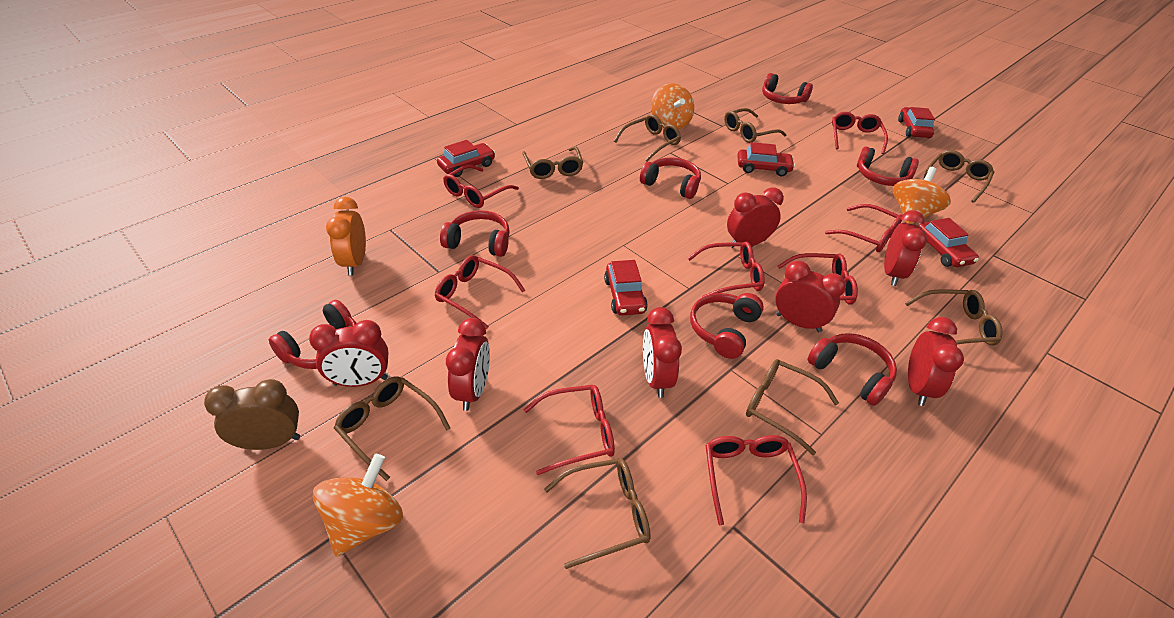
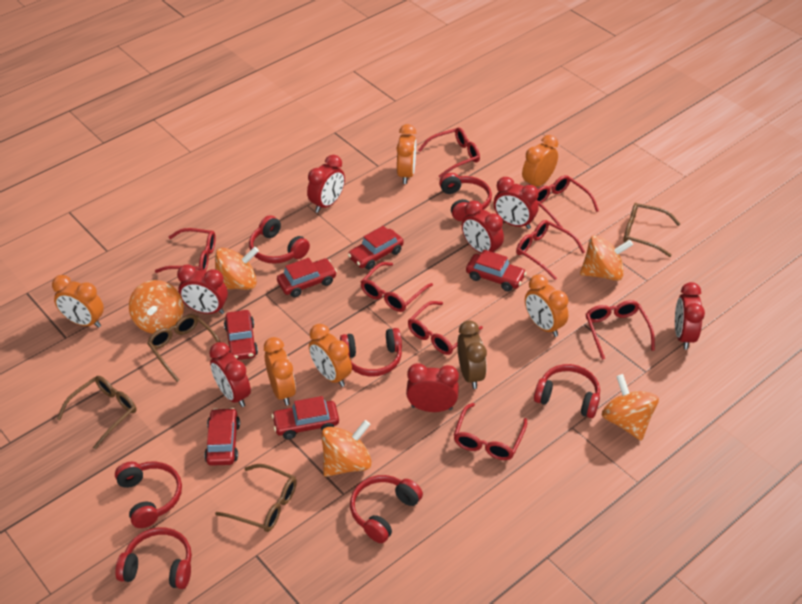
brown glasses: [334,376,451,481] [522,146,583,179] [544,458,651,569] [614,114,681,161] [724,108,787,143] [746,359,839,455] [905,289,1003,346] [923,150,994,203] = 8 -> [57,376,137,450] [147,314,220,382] [215,464,297,532] [623,203,680,257] = 4
orange clock: [326,197,366,276] = 1 -> [52,275,104,328] [264,337,296,405] [309,324,352,387] [397,124,417,184] [522,135,558,187] [525,274,569,337] = 6
orange spinning top: [313,454,403,556] [651,83,694,130] [893,167,951,224] = 3 -> [129,280,184,334] [215,247,259,290] [321,420,372,477] [580,235,633,281] [602,374,659,441] = 5
red car: [437,140,495,177] [604,260,648,315] [737,142,795,176] [898,107,935,138] [918,218,979,267] = 5 -> [204,408,240,466] [224,310,258,360] [272,396,339,439] [277,258,337,297] [348,226,404,270] [466,249,526,291] = 6

